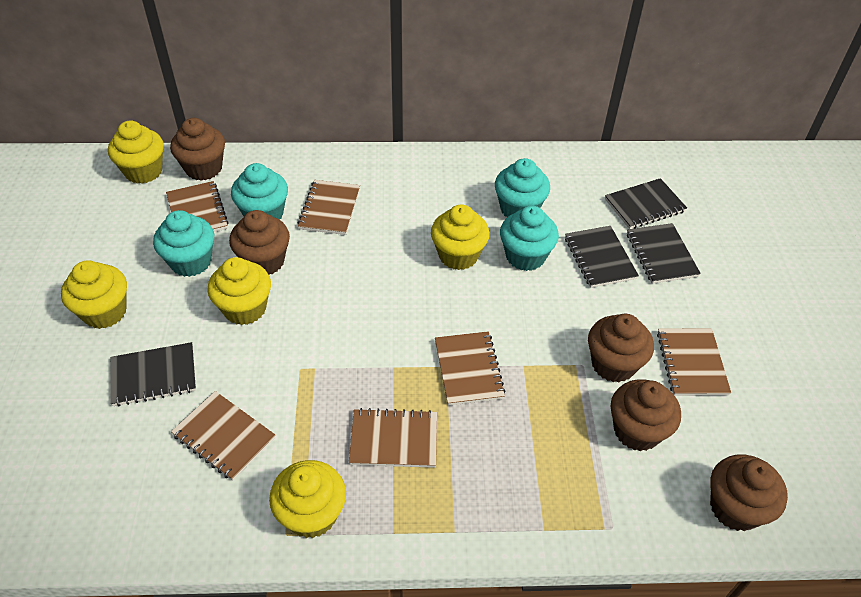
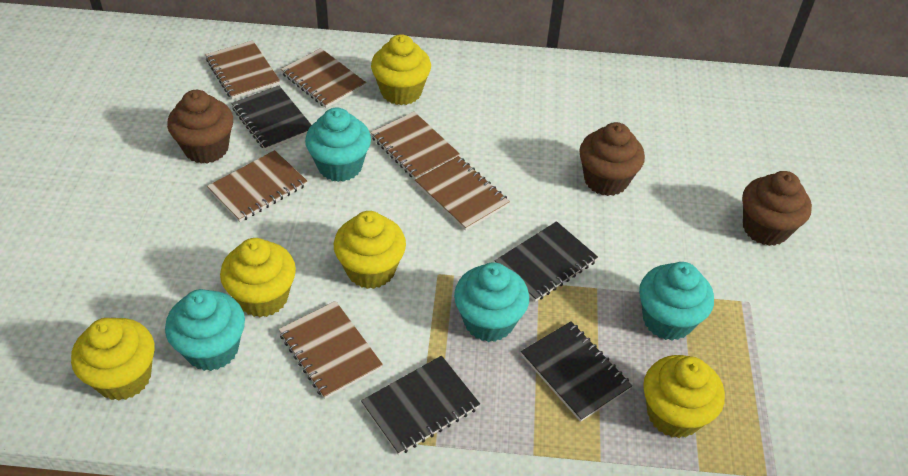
brown cupcake: [170,118,225,181] [229,210,290,275] [588,314,654,382] [611,379,681,451] [710,454,788,531] = 5 -> [167,90,233,164] [579,122,645,196] [742,171,812,246] = 3

